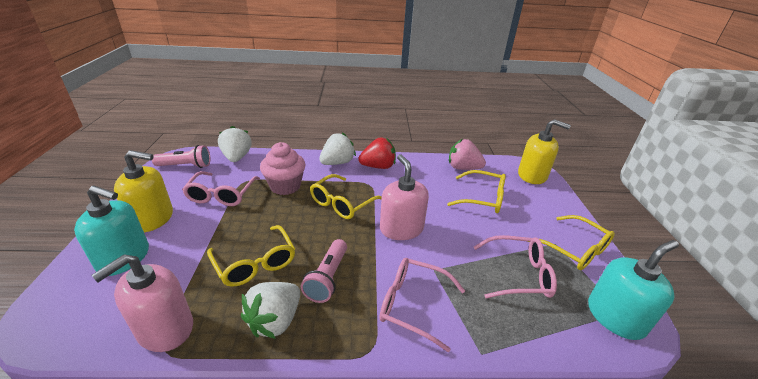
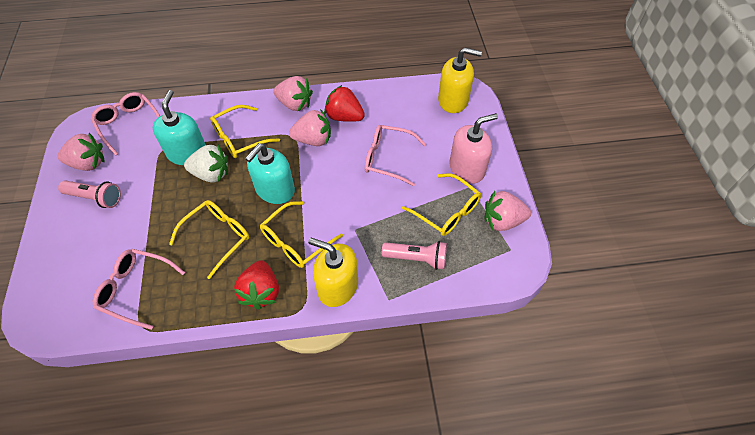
pink cupcake: [260,142,305,195] = 1 -> none = 0
pink soap dispenser: [91,254,193,352] [380,154,429,240] = 2 -> [449,113,498,184] = 1
pink strawberry: [449,139,486,170] = 1 -> [58,133,104,171] [273,76,313,111] [289,109,331,146] [485,191,531,231] = 4
red strawberry: [358,138,396,169] = 1 -> [234,260,279,310] [324,85,365,122] = 2
white strawberry: [218,126,251,162] [241,282,300,339] [319,132,356,165] = 3 -> [184,145,228,183] = 1

